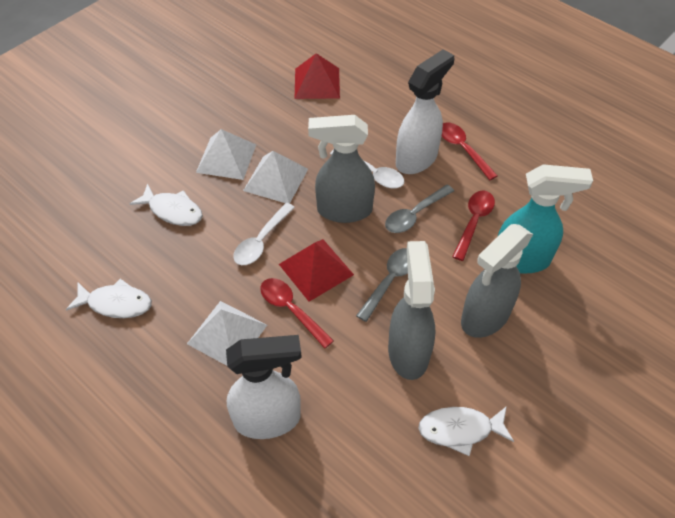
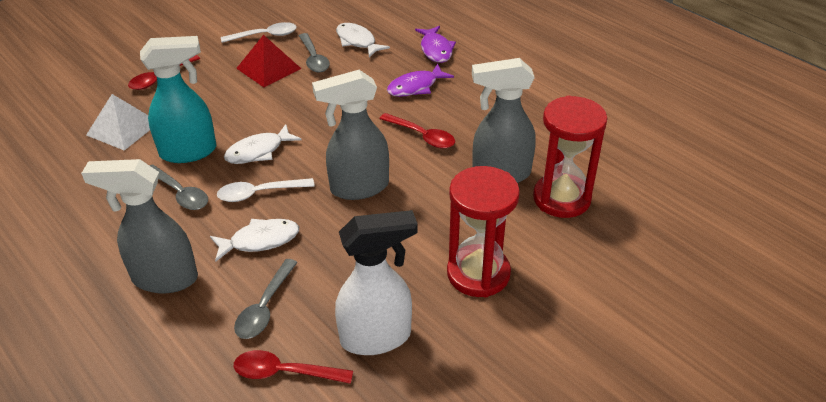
grey spoon: [356,248,408,322] [385,185,454,233] = 2 -> [149,164,208,210] [234,259,298,339] [299,33,330,73] = 3
purple fish: none = 0 -> [387,64,454,97] [415,26,456,63] = 2
red hourglass: none = 0 -> [447,166,520,297] [533,96,608,218] = 2
red pyramid: [279,239,354,302] [295,53,340,99] = 2 -> [236,35,301,87] = 1
white pyramid: [187,301,267,366] [196,129,256,180] [243,151,308,203] = 3 -> [86,94,150,151] = 1
white spray bottle: [226,335,302,439] [396,49,454,174] = 2 -> [335,210,418,355] = 1

